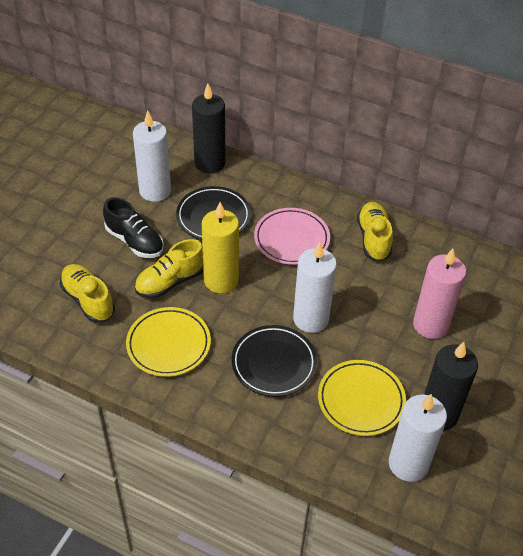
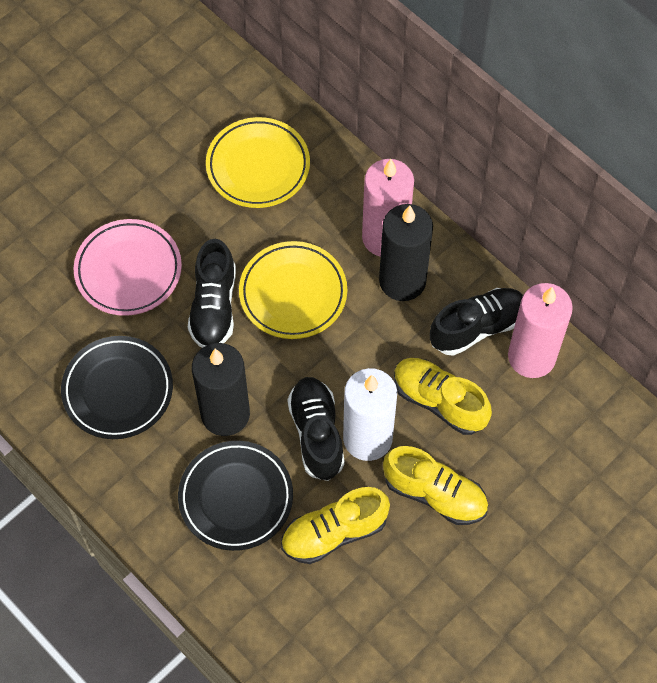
black shoe: [103,197,164,258] = 1 -> [188,239,236,348] [287,377,345,481] [430,288,523,356] = 3
pink candle: [413,249,466,339] = 1 -> [362,159,414,257] [508,283,573,378] = 2
white candle: [133,110,171,202] [293,242,337,333] [389,394,447,482] = 3 -> [343,368,397,461] = 1
yellow candle: [202,202,239,293] = 1 -> none = 0

